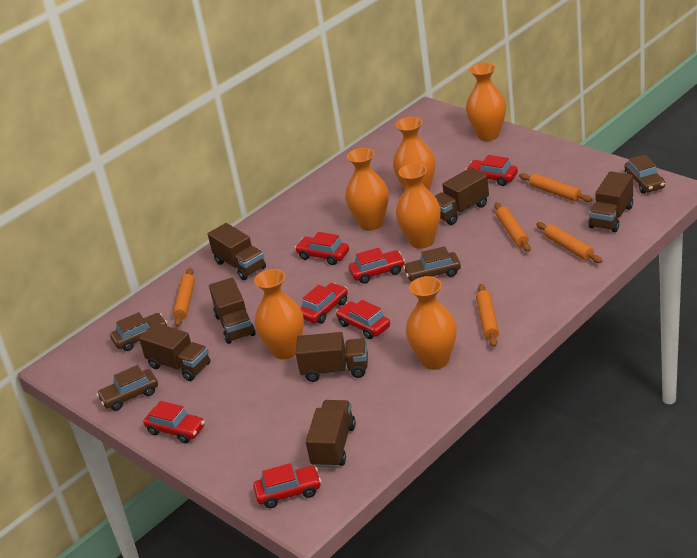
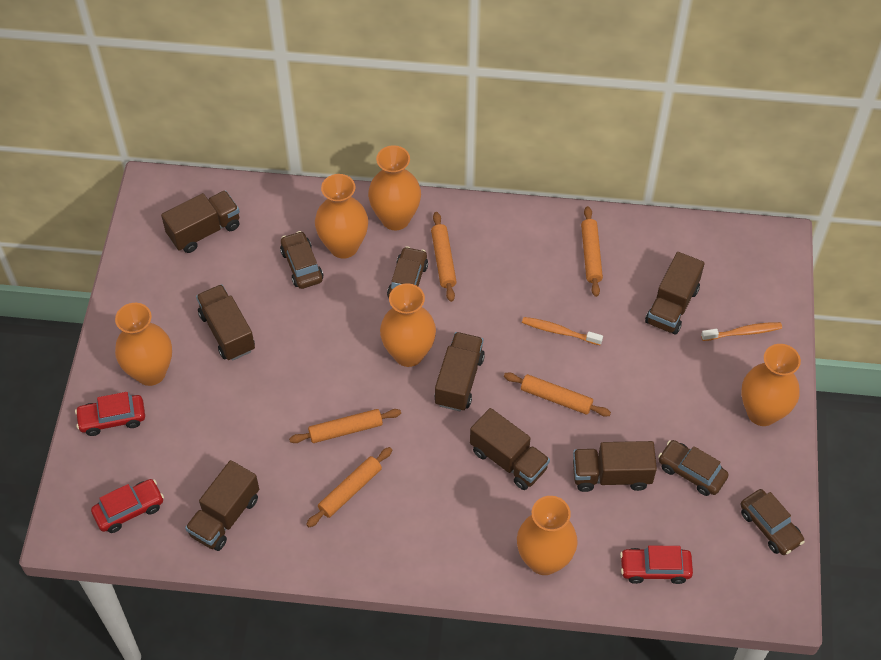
orange toothbrush: none = 0 -> [522,317,603,345] [701,322,782,341] = 2
red car: [143,401,205,443] [253,463,321,508] [295,232,349,265] [300,283,348,324] [336,300,390,339] [349,247,405,284] [465,155,518,186] = 7 -> [75,392,145,436] [91,479,164,533] [620,545,693,584] = 3

